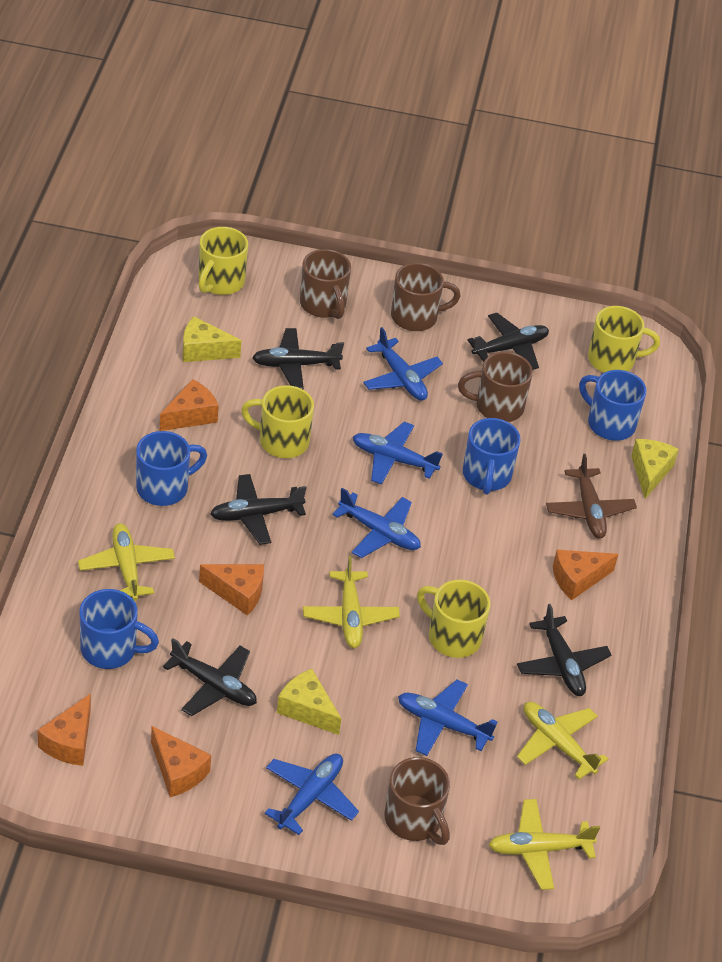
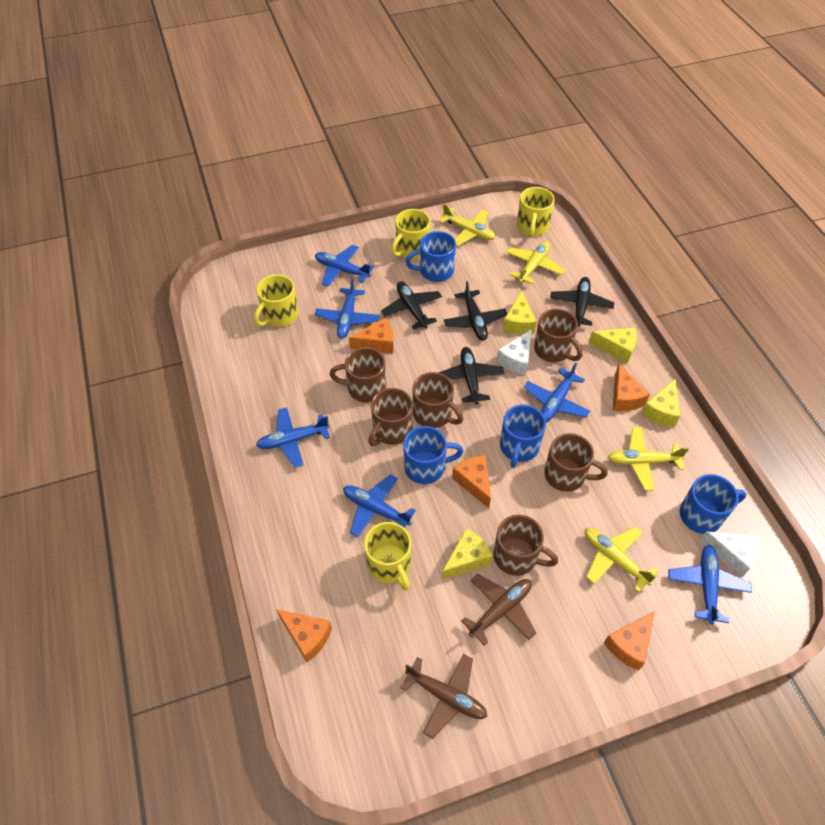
black plane: [163,638,257,716] [210,474,307,545] [252,328,344,390] [467,313,549,370] [517,604,612,696] = 5 -> [381,281,442,330] [438,347,505,404] [444,281,507,341] [550,277,614,327] = 4
blue plane: [265,754,359,835] [332,488,421,558] [353,422,443,485] [363,327,443,401] [398,680,497,756] = 5 -> [256,407,330,467] [315,245,374,287] [315,278,379,338] [343,474,416,537] [524,363,590,423] [669,545,752,624] = 6
brown mug: [300,249,351,319] [385,757,450,845] [391,263,461,331] [458,352,533,422] = 4 -> [329,347,386,402] [368,388,413,446] [413,372,463,428] [493,515,558,576] [534,308,582,362] [544,433,608,492] = 6
brown plane: [546,454,637,539] = 1 -> [401,654,487,739] [461,574,536,646] = 2
white cheese: none = 0 -> [497,329,532,375] [699,531,760,577] = 2
yellow cheese: [183,317,242,362] [277,669,341,735] [631,439,679,499] = 3 -> [442,528,493,580] [503,291,537,335] [589,328,637,363] [641,379,680,427] = 4

